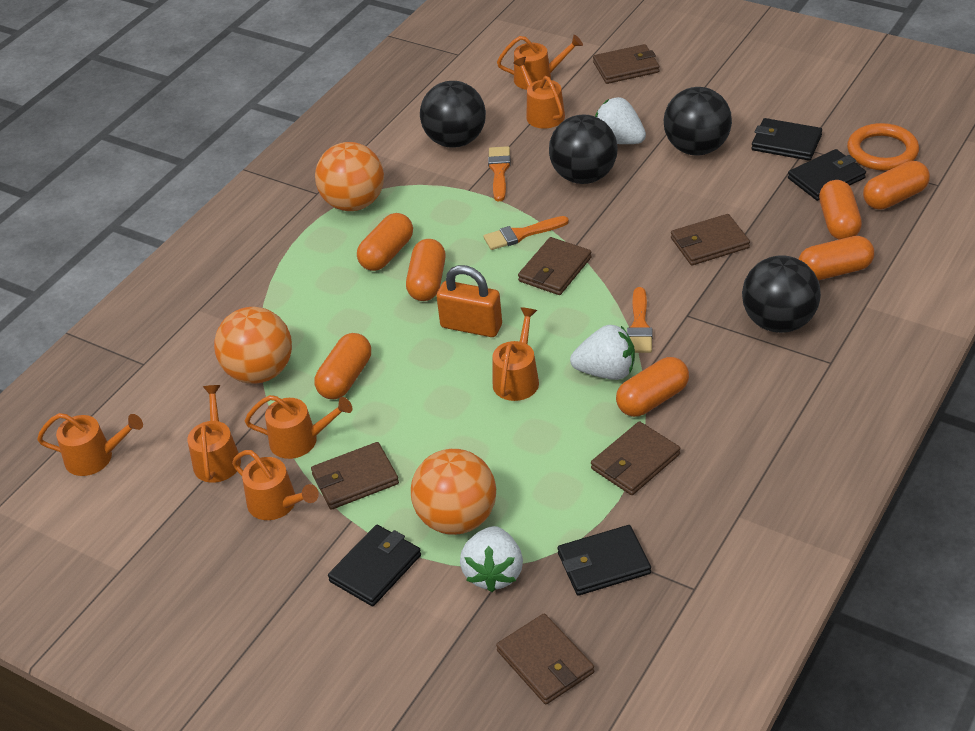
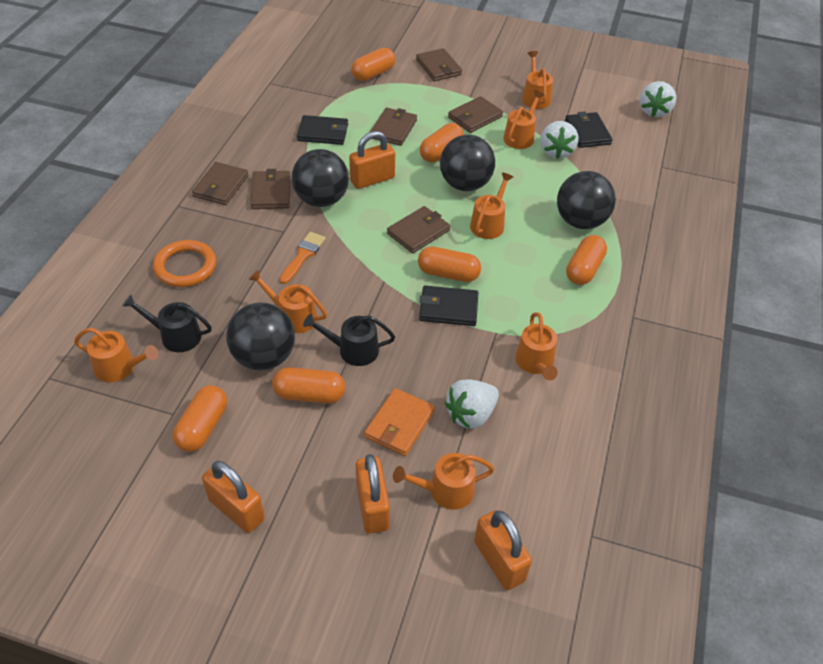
black wallet: [328,525,421,606] [558,525,651,596] [751,118,822,161] [788,149,866,201] = 4 -> [297,115,348,145] [419,286,479,326] [565,111,612,148] = 3
black watering can: none = 0 -> [122,295,212,352] [303,314,395,366] = 2
orange ball: [214,307,292,384] [315,142,384,211] [411,449,496,535] = 3 -> none = 0
orange brush: [483,216,569,250] [488,146,511,201] [627,287,653,353] = 3 -> [279,232,326,284] = 1
orange capsule: [315,333,371,399] [357,213,413,271] [406,239,446,301] [616,357,689,417] [799,236,874,280] [819,180,862,239] [863,161,930,210] = 7 -> [173,385,227,452] [272,367,345,404] [351,48,395,81] [418,246,481,282] [420,123,464,162] [566,235,607,285] = 6
orange padlock: [436,265,502,337] = 1 -> [202,461,265,533] [349,131,395,189] [356,454,390,534] [474,510,532,590] = 4
orange wallet: none = 0 -> [364,388,435,456] = 1

